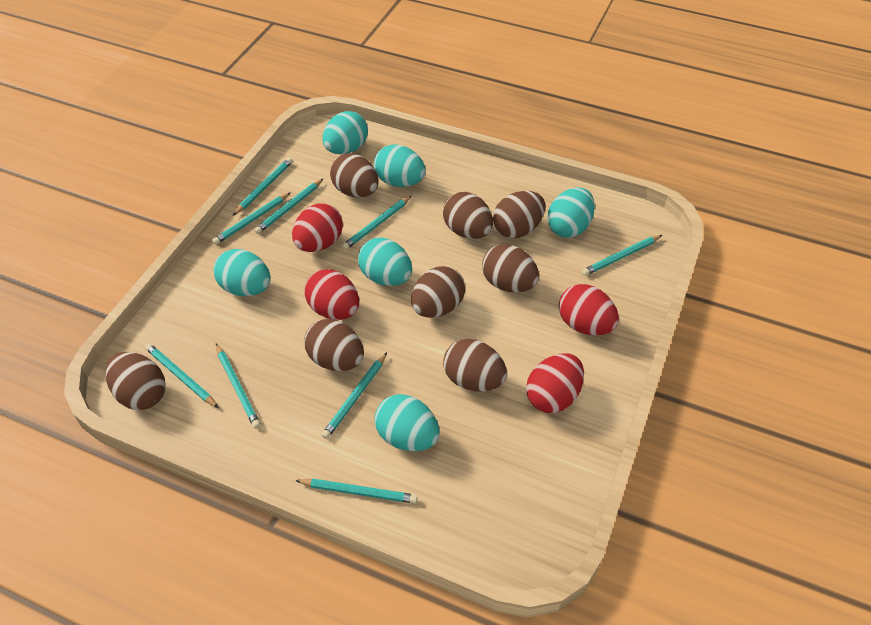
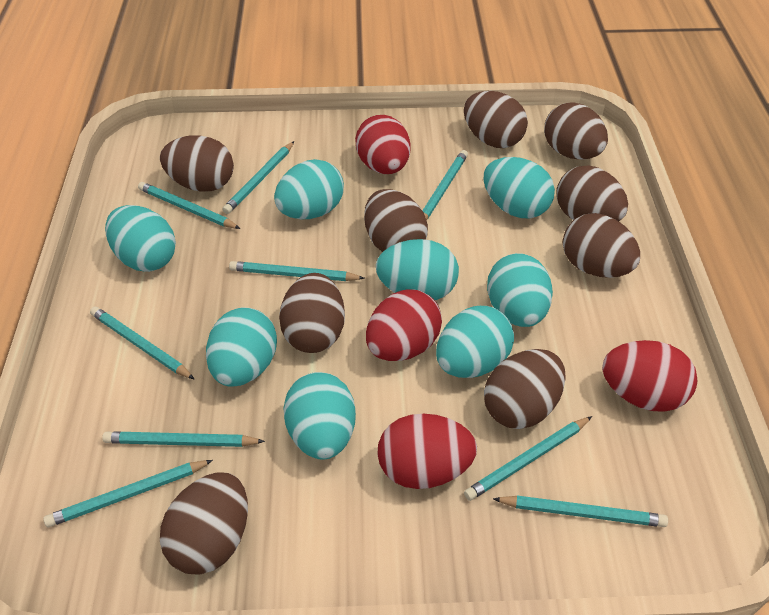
brown egg: [106,352,166,410] [304,319,364,371] [330,153,379,198] [411,266,465,318] [443,192,493,239] [443,339,507,392] [482,244,539,292] [493,191,545,238] = 8 -> [160,135,234,192] [160,472,248,575] [279,273,345,353] [364,189,428,252] [464,91,528,148] [484,349,566,429] [544,102,608,160] [556,166,628,221] [563,213,640,278] = 9
turquoise egg: [213,249,271,296] [322,111,368,154] [358,237,412,286] [374,145,425,187] [374,394,440,451] [548,187,595,238] = 6 -> [105,205,176,272] [206,307,277,387] [274,159,344,219] [283,372,356,460] [376,239,459,300] [436,306,514,378] [484,157,555,218] [487,253,553,327] = 8

